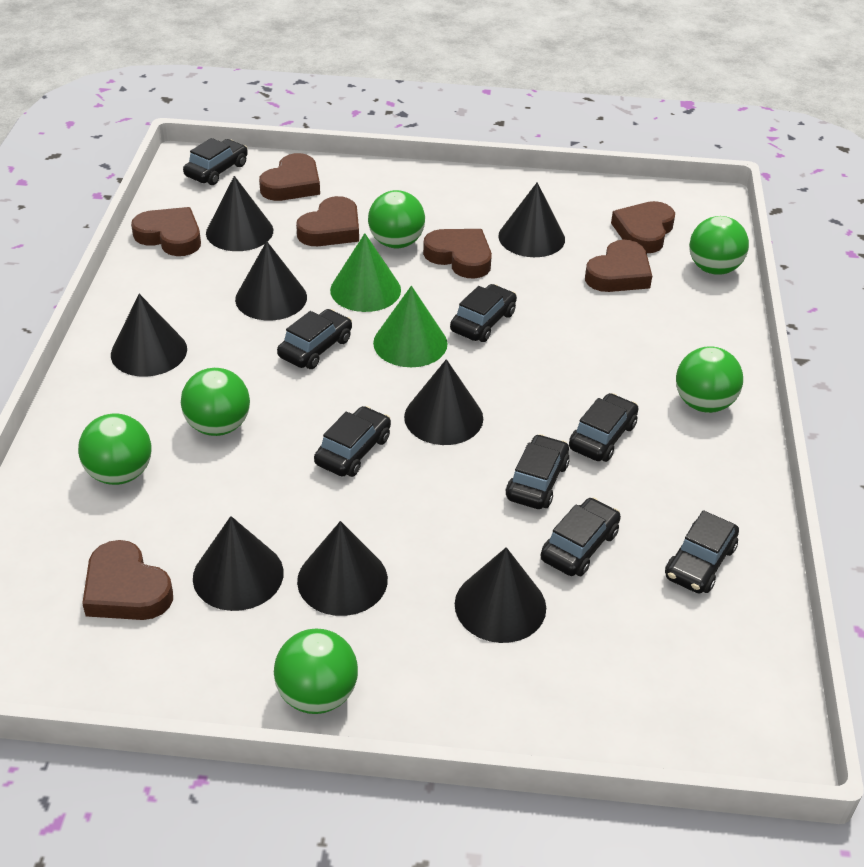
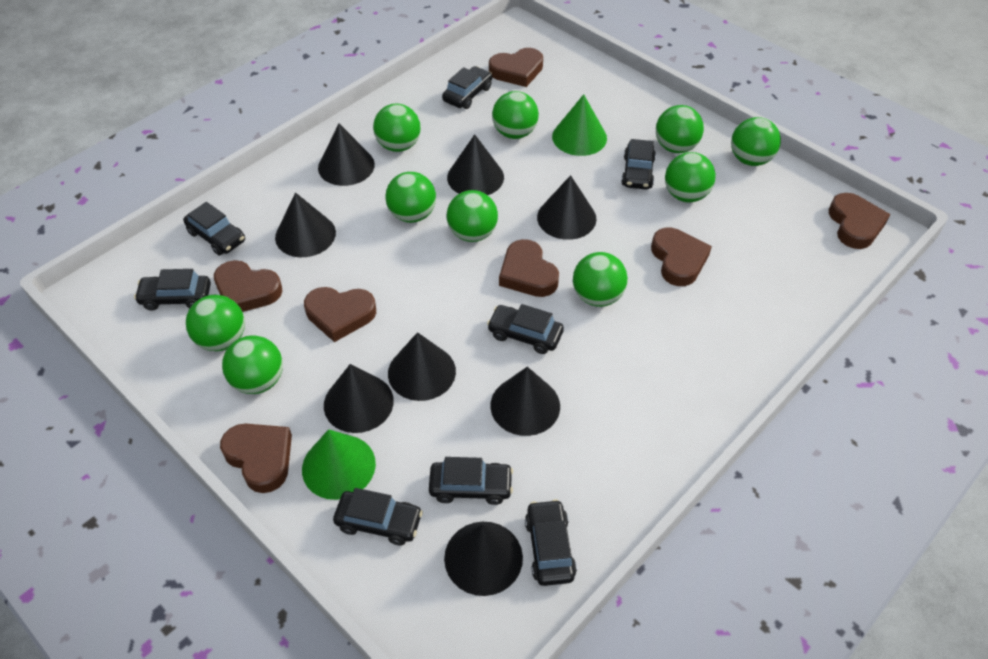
green ball: [78,413,152,485] [181,368,250,436] [274,629,358,714] [368,190,425,248] [676,346,743,413] [689,216,749,275] = 6 -> [186,295,245,351] [222,335,283,394] [373,103,421,152] [385,172,436,223] [447,190,498,242] [492,91,539,139] [573,252,628,307] [656,105,704,153] [665,152,716,202] [731,117,781,166] = 10

